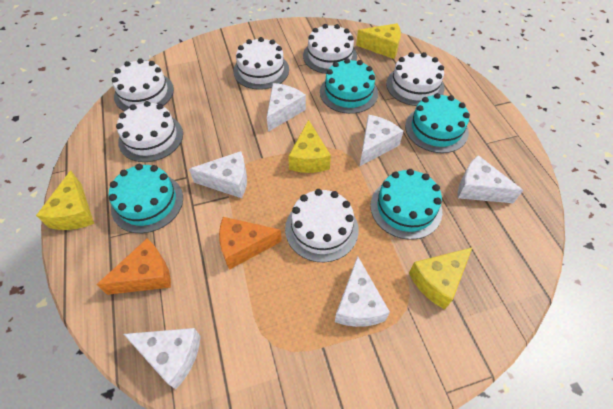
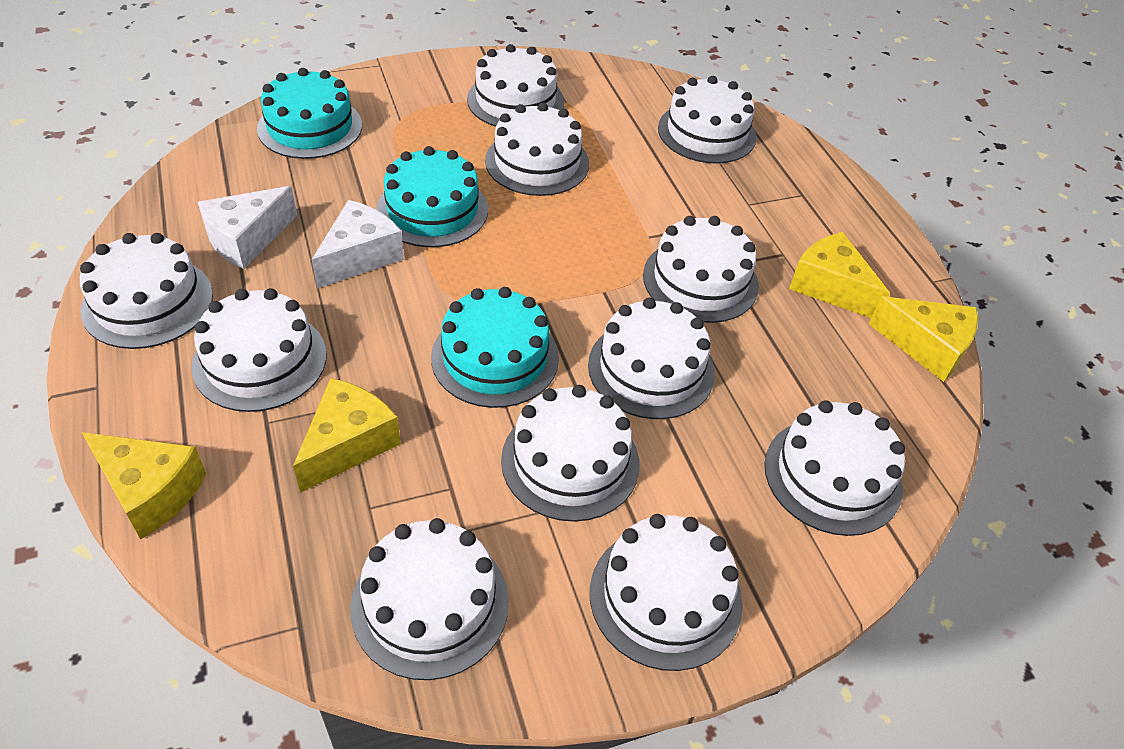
orange cheese: [96,238,171,295] [219,217,282,270] = 2 -> none = 0
turquoise cake: [109,164,183,233] [320,58,378,114] [370,169,442,240] [405,93,470,153] = 4 -> [257,68,362,159] [377,146,488,247] [431,287,559,408] = 3
white cake: [112,58,174,111] [116,101,183,162] [233,37,289,90] [285,189,359,262] [303,24,357,74] [386,52,444,106] = 6 -> [80,233,213,349] [191,288,327,412] [350,518,509,680] [467,44,564,127] [485,102,589,196] [501,385,639,522] [588,298,715,419] [590,514,743,671] [643,216,759,323] [658,76,757,164] [764,400,905,536] = 11
white cheese: [124,328,201,389] [189,151,247,198] [267,83,306,132] [335,256,390,327] [360,115,403,166] [458,155,523,203] = 6 -> [198,186,297,269] [312,200,404,288] = 2

